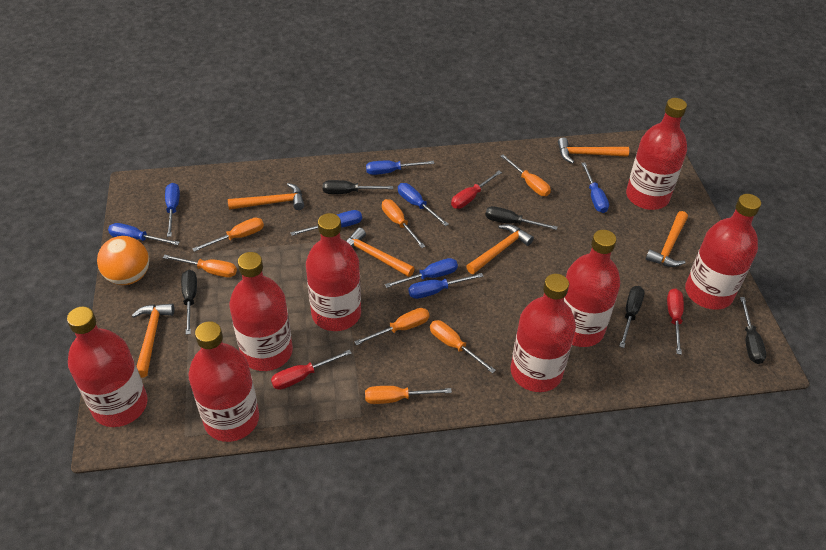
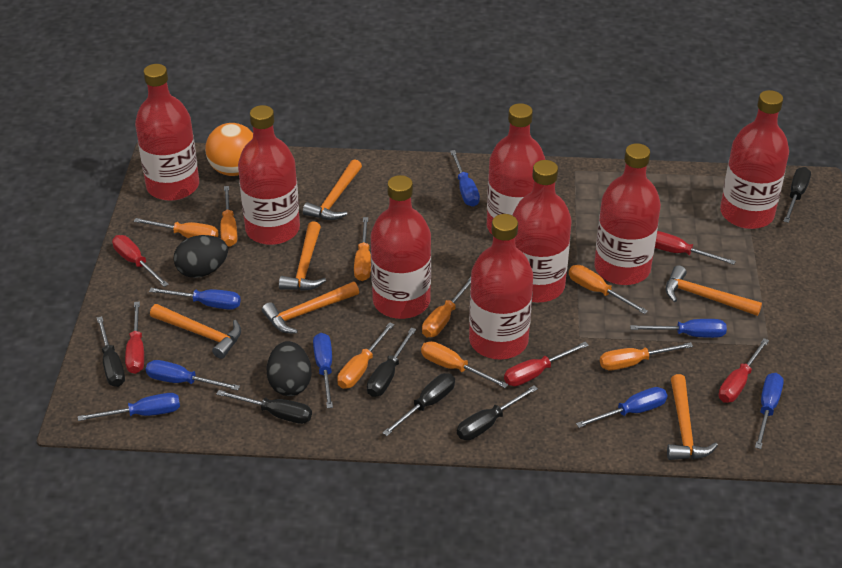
black egg: none = 0 -> [173,235,228,278] [266,341,312,396] = 2
black screwdriver: [181,270,197,335] [323,180,393,194] [485,206,558,230] [619,286,645,348] [740,297,766,364] = 5 -> [97,316,125,387] [216,390,312,424] [367,327,416,397] [383,373,455,436] [457,385,538,440] [784,167,811,223] = 6
orange screwdriver: [163,255,237,278] [192,218,264,252] [354,308,429,345] [365,386,452,404] [382,199,425,248] [430,320,496,373] [501,154,551,196] = 7 -> [134,218,219,238] [220,186,237,247] [337,322,394,389] [354,217,371,281] [421,341,508,388] [422,277,471,337] [569,265,648,314] [600,342,693,370] = 8
red screwdriver: [271,349,352,390] [451,171,502,209] [667,288,684,355] = 3 -> [112,235,169,287] [125,302,144,374] [504,342,589,386] [655,231,736,265] [718,338,769,403] = 5

